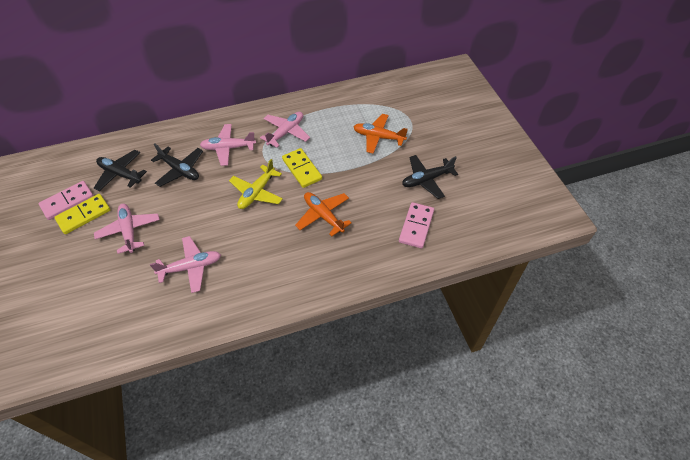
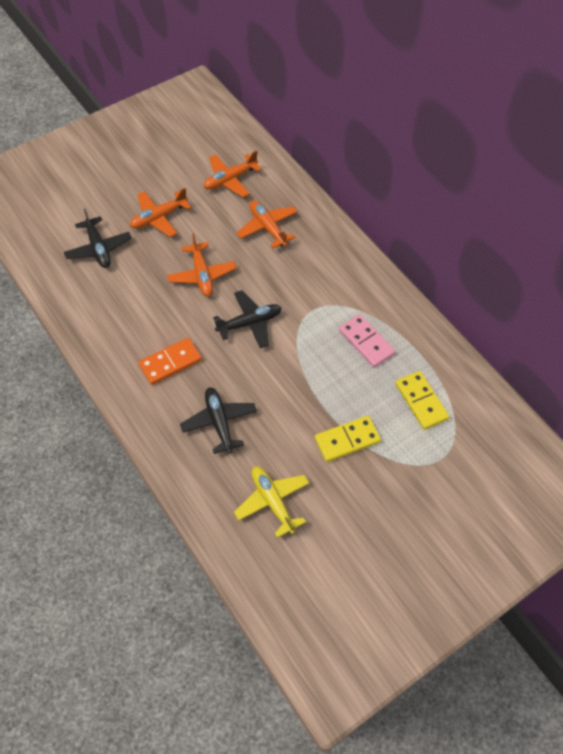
orange domino: none = 0 -> [139,338,202,385] = 1
orange plane: [295,192,352,236] [354,114,408,154] = 2 -> [130,188,191,237] [167,233,237,296] [204,150,262,197] [236,201,297,248] = 4
pink domino: [39,181,94,220] [399,202,434,248] = 2 -> [339,314,395,368] = 1
pink plane: [94,204,160,254] [150,236,221,293] [200,124,256,166] [260,112,310,148] = 4 -> none = 0

